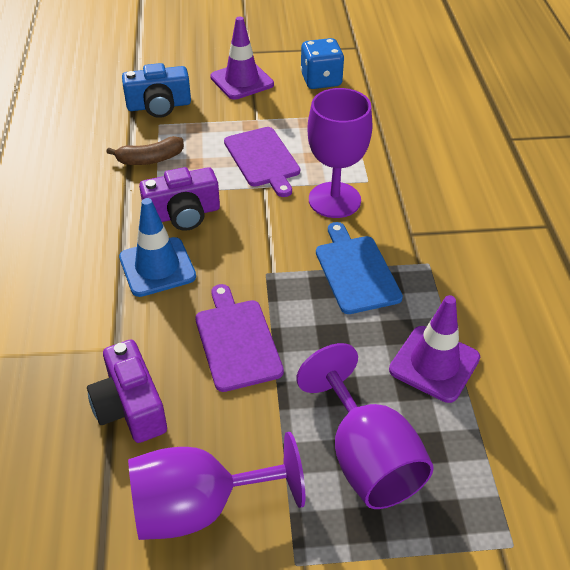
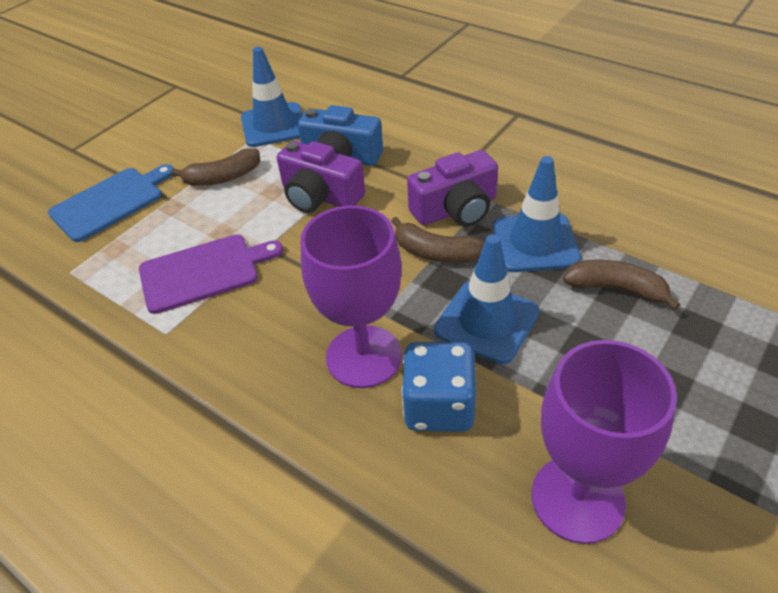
blue traffic cone: [119,198,196,297] = 1 -> [241,47,303,147] [434,234,540,364] [493,156,581,272] = 3
brown banana: [106,136,184,165] = 1 -> [171,148,260,186] [391,217,485,263] [563,260,680,311] = 3
purple cutting board: [195,284,284,392] [224,127,300,197] = 2 -> [139,234,283,314] = 1
purple goblet: [128,432,305,540] [296,343,434,509] [307,88,373,218] = 3 -> [300,206,402,388] [532,340,677,544] = 2
purple traffic cone: [210,17,274,100] [389,295,480,403] = 2 -> none = 0

